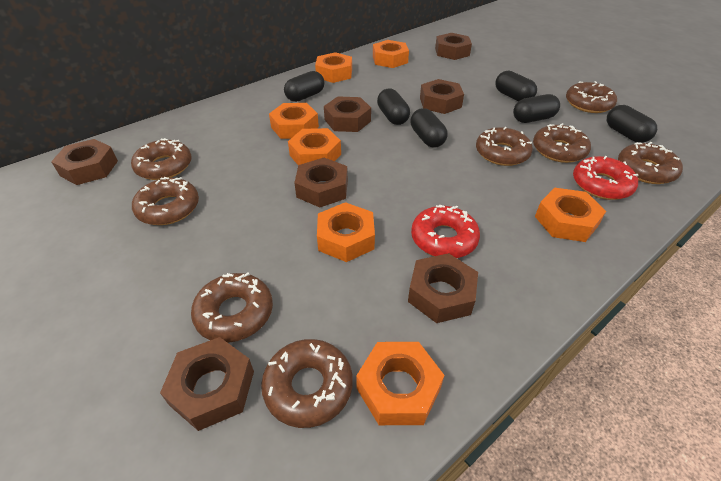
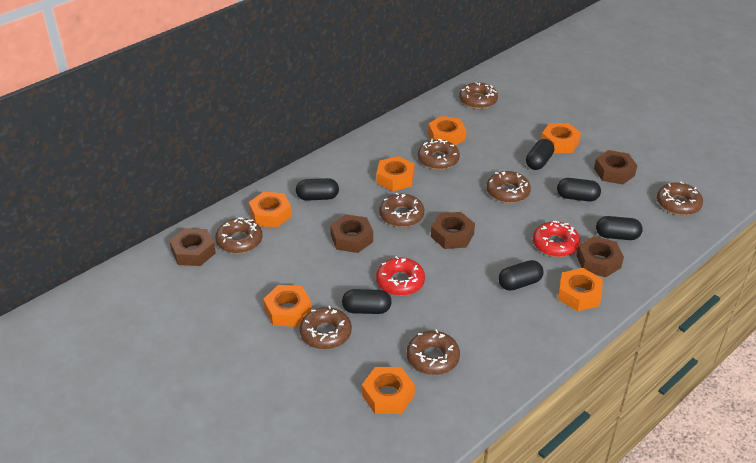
brown nut: [51,139,118,185] [160,337,254,431] [294,157,348,208] [324,97,371,132] [408,253,478,323] [420,79,464,114] [435,33,472,60] = 7 -> [169,228,216,266] [330,214,373,253] [431,212,475,249] [576,236,624,278] [594,150,637,184] = 5

